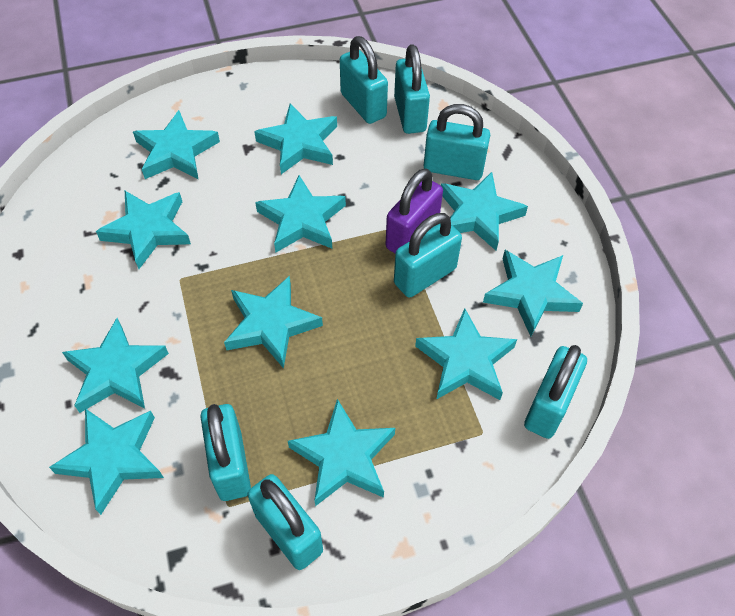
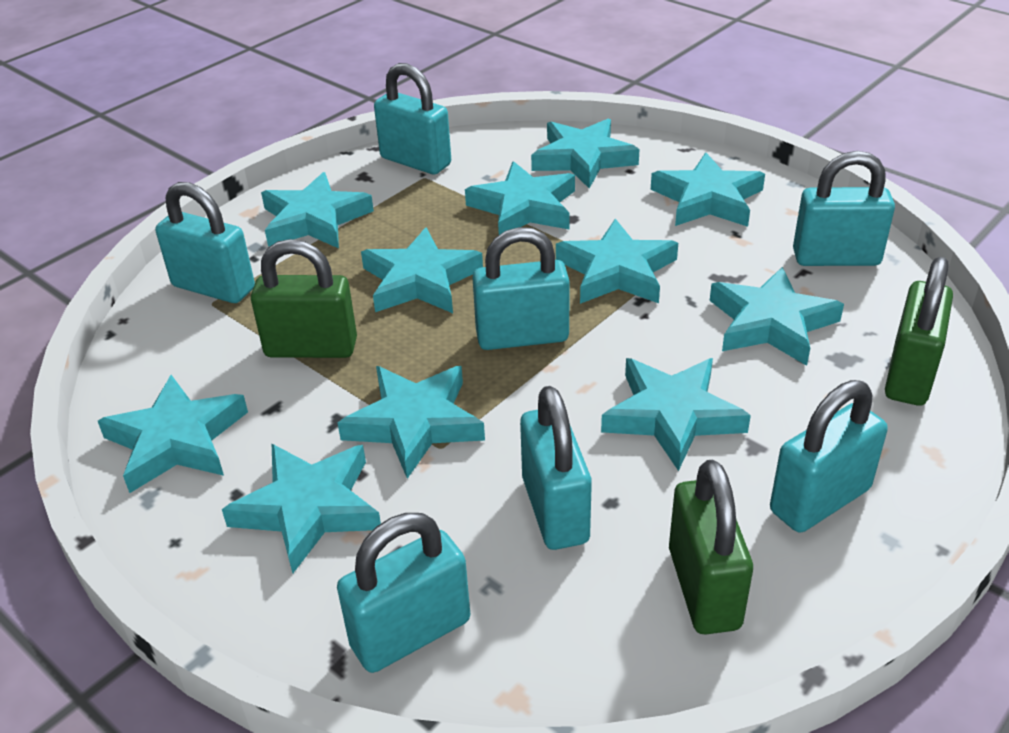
green padlock: none = 0 -> [251,239,357,358] [669,459,753,635] [885,257,953,406] = 3
purple padlock: [386,168,443,253] = 1 -> none = 0

